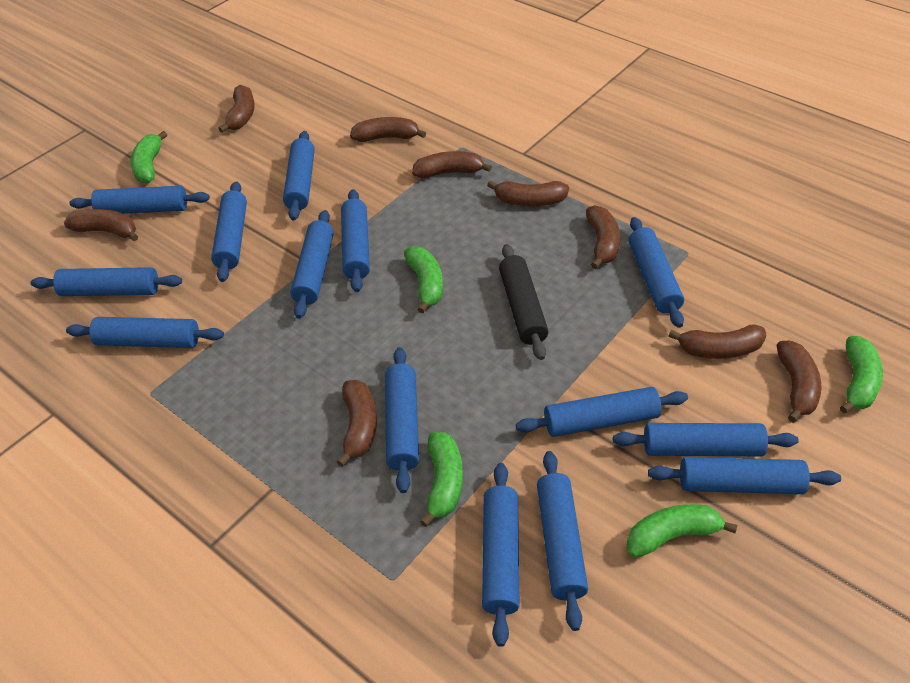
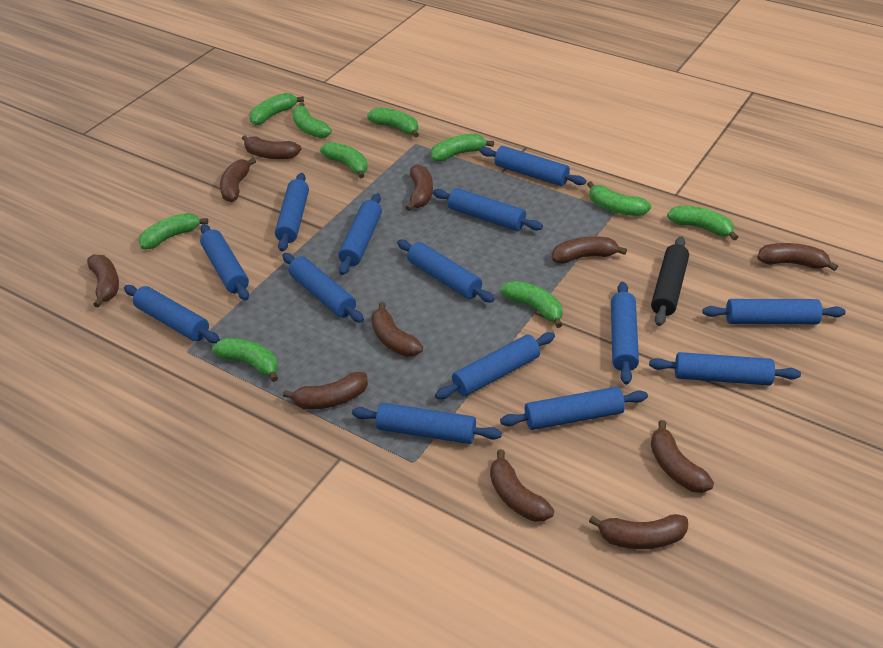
brown banana: [64,209,138,241] [218,85,255,133] [337,380,377,467] [350,117,426,142] [412,151,492,178] [487,180,569,206] [586,205,620,269] [668,324,767,359] [777,341,821,423] = 9 -> [87,255,119,308] [220,158,256,202] [242,135,302,159] [283,372,368,410] [371,302,423,357] [405,164,433,211] [490,450,554,522] [552,236,627,264] [589,514,688,549] [651,420,714,493] [757,243,838,271] = 11
green banana: [130,131,167,184] [404,246,443,313] [420,432,463,527] [626,504,737,557] [840,336,883,414] = 5 -> [138,213,208,249] [212,338,278,382] [250,93,304,125] [292,102,332,138] [320,142,368,178] [367,107,419,137] [431,134,494,162] [501,281,563,328] [587,181,651,216] [667,206,738,240] = 10

